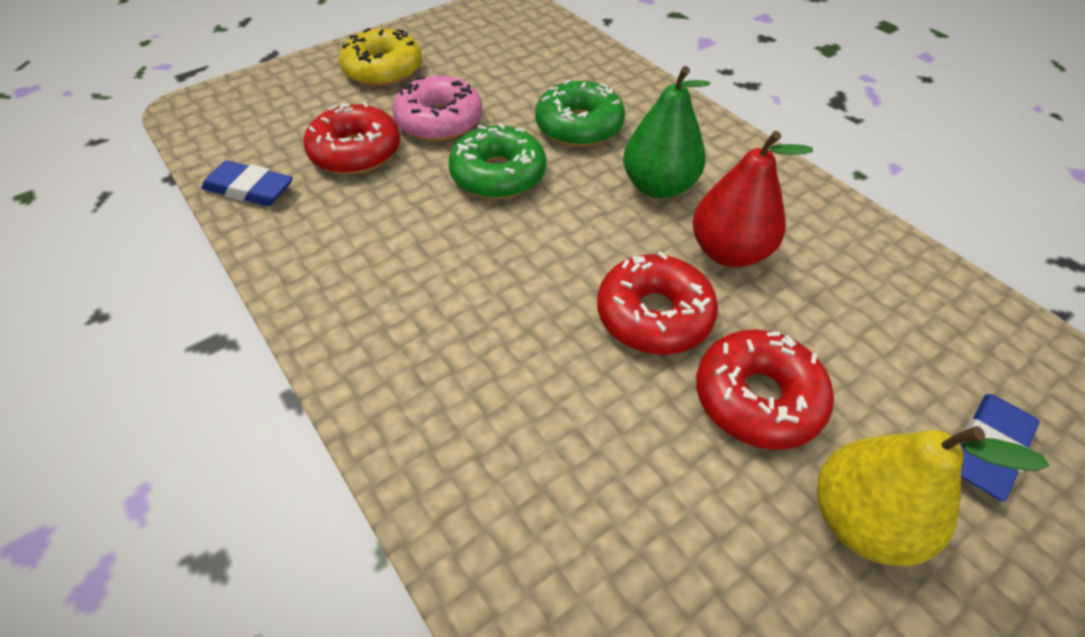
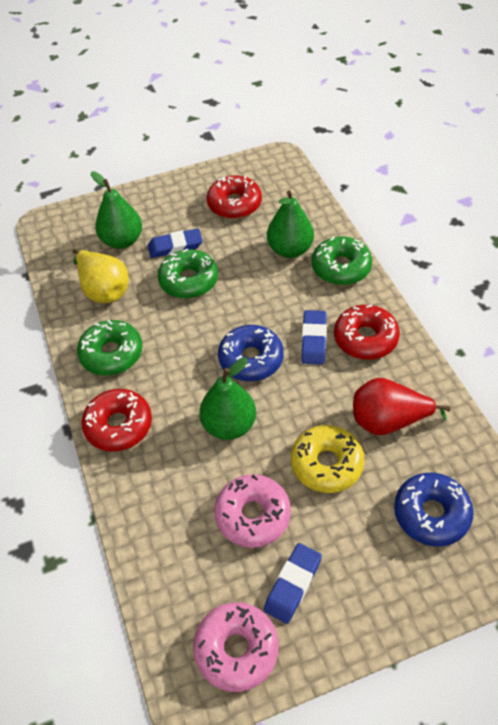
blue donut: none = 0 -> [218,325,284,381] [394,473,474,546] = 2
blue eraser: [201,161,293,206] [960,394,1039,501] = 2 -> [148,228,203,258] [264,543,322,624] [301,310,327,365] = 3
green donut: [449,123,546,199] [535,79,625,147] = 2 -> [77,320,143,375] [158,249,218,299] [312,236,372,285] = 3
green pear: [623,66,711,198] = 1 -> [91,171,142,249] [199,357,256,440] [267,190,314,258] = 3
pink donut: [392,76,482,141] = 1 -> [193,602,279,692] [214,474,291,548] = 2

